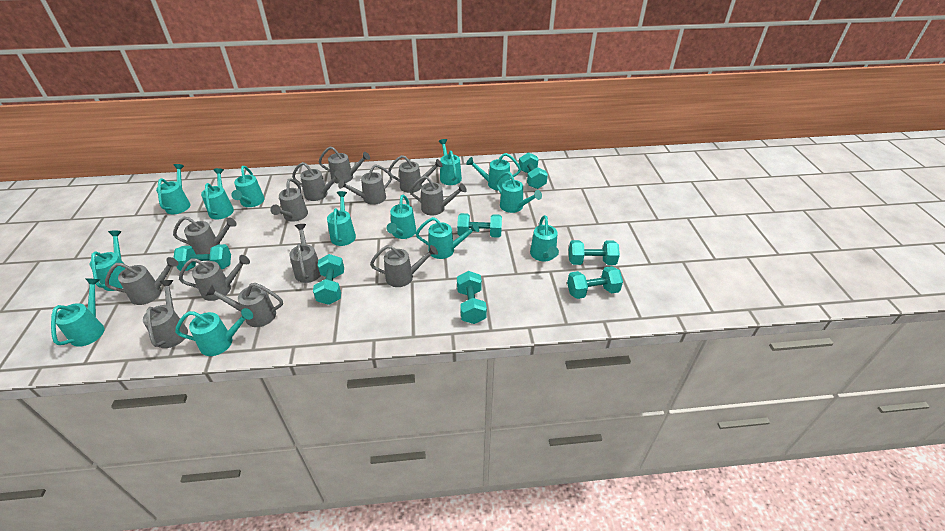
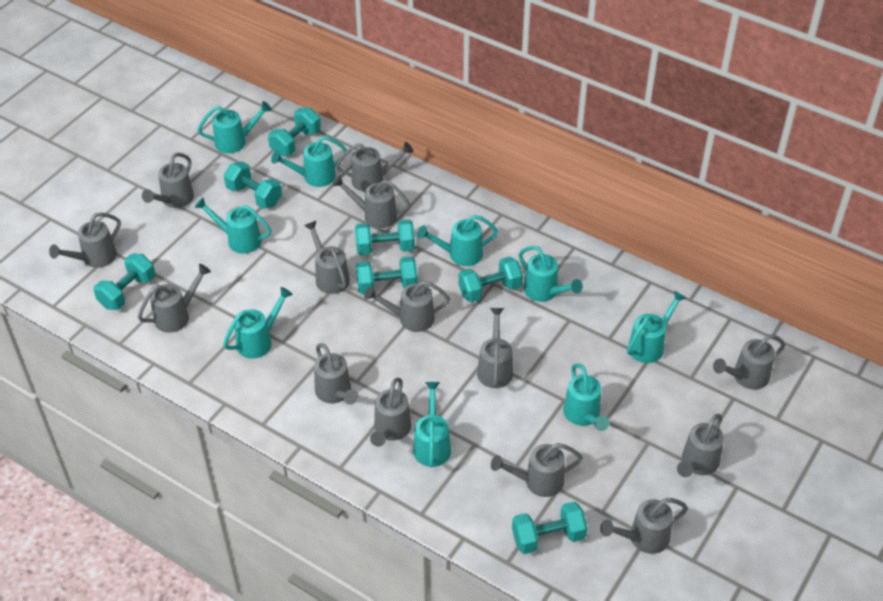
grey watering can: [105,257,178,305] [143,280,188,348] [173,217,237,254] [179,255,250,301] [205,283,283,327] [270,179,308,222] [289,224,321,283] [292,162,343,201] [319,146,370,184] [338,164,392,205] [370,245,438,287] [388,155,443,193] [410,176,467,216] = 13 -> [49,212,121,268] [138,264,211,333] [142,153,194,208] [304,221,350,294] [314,343,358,405] [332,175,410,229] [336,142,413,192] [364,280,450,332] [370,378,411,447] [477,308,513,388] [491,443,583,497] [600,498,688,554] [677,414,724,477] [713,335,785,390] = 14
turquoise watering can: [51,278,104,347] [90,231,126,291] [156,164,191,214] [175,308,253,356] [201,168,234,219] [231,166,265,207] [327,191,356,246] [387,195,416,239] [416,217,479,259] [439,139,462,185] [466,153,521,190] [495,172,542,213] [530,215,559,261] = 13 -> [195,197,271,254] [198,101,272,154] [223,287,293,359] [271,136,347,187] [413,382,451,467] [417,215,498,266] [518,246,583,302] [563,363,609,431] [627,290,686,363] = 9

